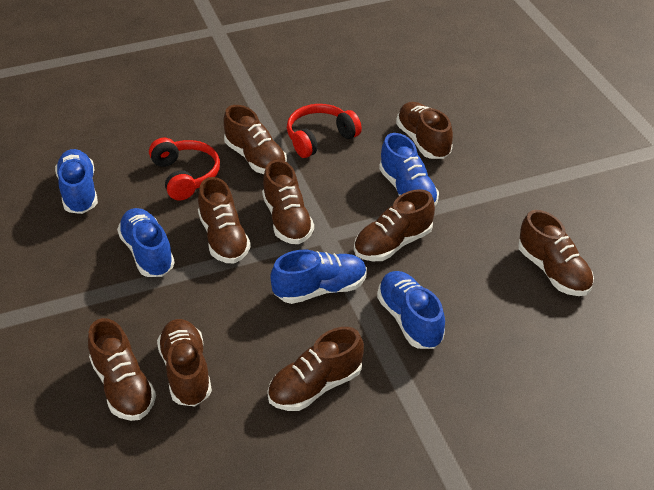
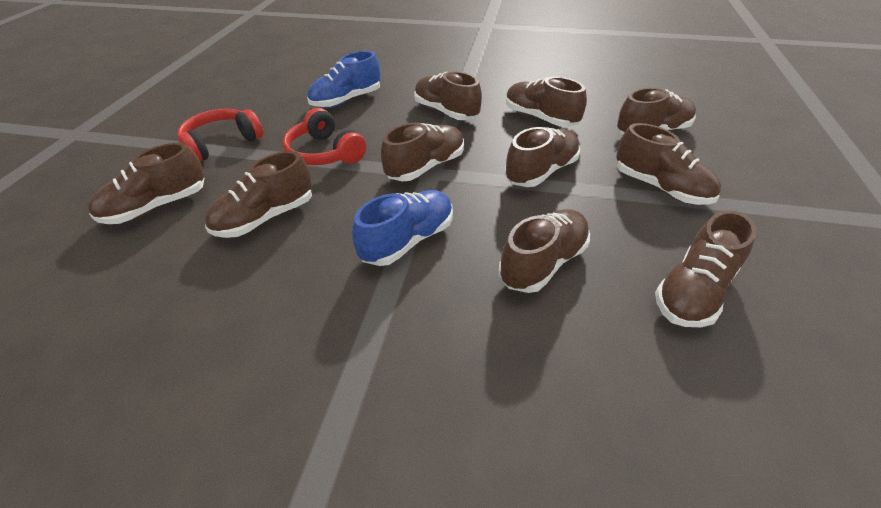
blue shoe: [55,149,98,214] [117,208,175,277] [271,250,367,304] [377,271,445,349] [379,133,439,206] = 5 -> [307,51,380,108] [352,190,453,266] = 2
brown shoe: [88,318,156,421] [157,319,212,406] [198,177,251,263] [223,105,287,174] [262,160,314,244] [267,327,364,411] [354,189,435,261] [396,102,453,159] [518,210,594,296] = 9 -> [88,143,205,224] [205,151,312,238] [381,123,464,181] [414,71,482,120] [499,209,590,293] [505,127,580,187] [506,77,587,127] [616,87,696,134] [616,123,721,205] [655,210,756,327] = 10

